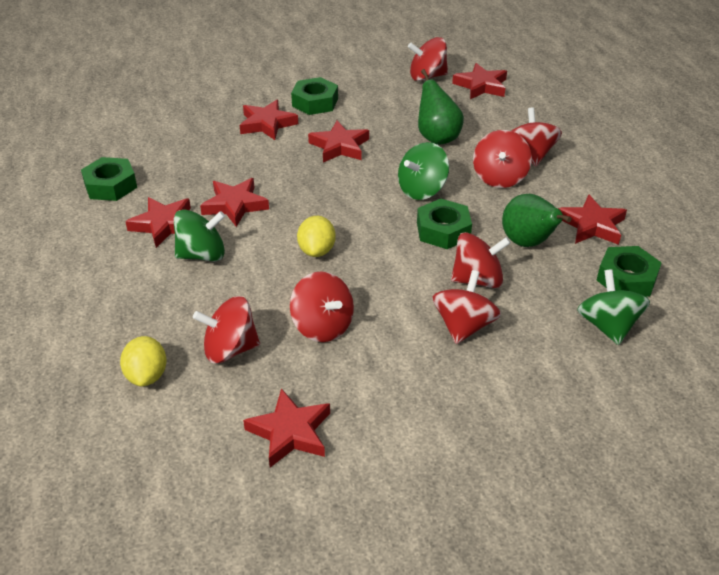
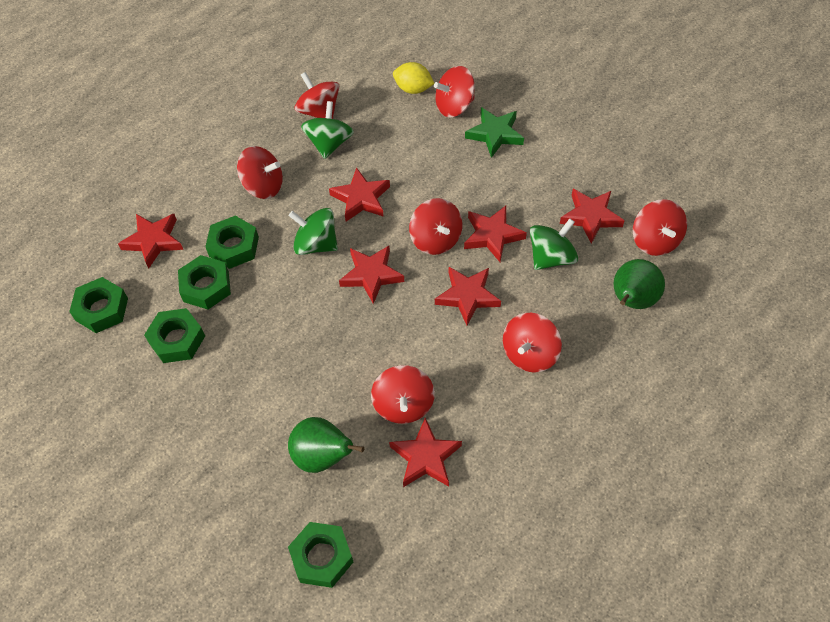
green nut: [81,157,137,201] [291,77,338,115] [417,199,472,249] [597,246,662,297] = 4 -> [69,277,128,333] [144,308,205,363] [178,255,231,309] [205,216,259,269] [288,522,353,588] = 5
green star: none = 0 -> [465,107,524,158] = 1
yellow lemon: [120,336,167,386] [297,216,336,257] = 2 -> [393,62,434,94] = 1

